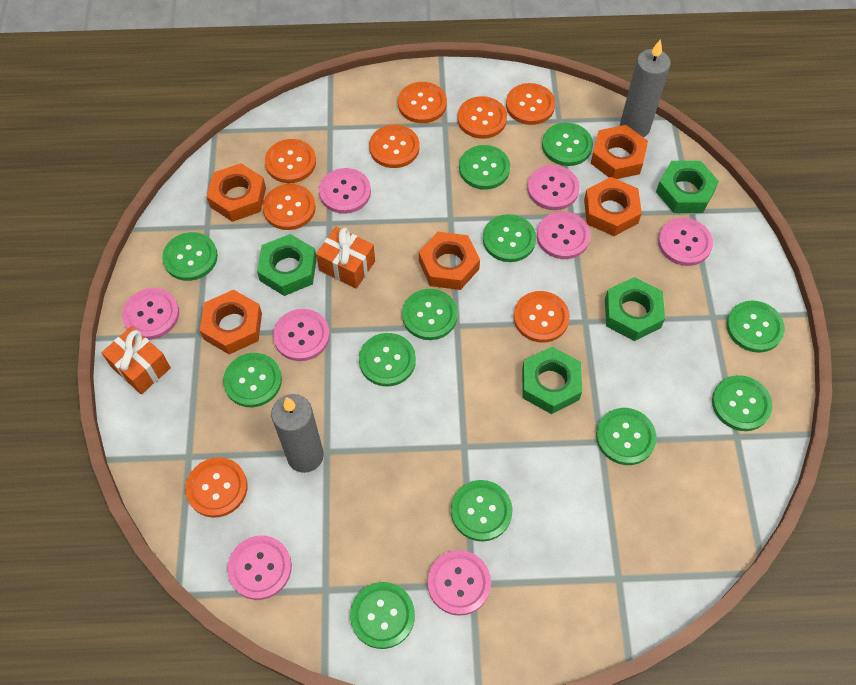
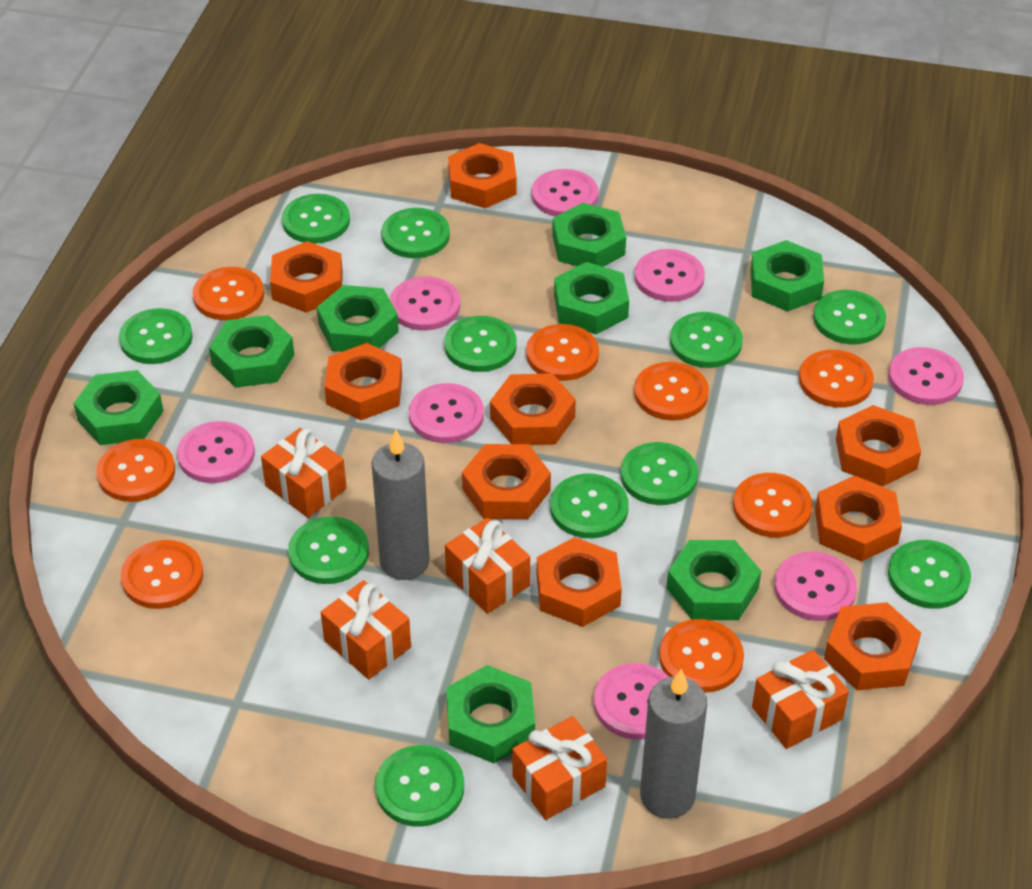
green button: [162,232,218,281] [223,353,282,407] [350,582,415,649] [359,333,416,387] [402,289,458,340] [451,480,512,542] [459,145,510,190] [483,214,536,262] [542,122,593,166] [596,408,657,465] [712,375,773,431] [727,300,785,353] = 12 -> [119,308,193,364] [282,194,350,244] [288,517,369,584] [375,745,464,827] [381,208,450,258] [444,316,517,372] [550,473,629,538] [621,442,698,505] [670,312,743,368] [813,290,886,344] [888,540,971,609] = 11
green nut: [257,234,317,296] [522,347,582,414] [605,277,665,341] [656,161,719,213] = 4 -> [73,370,163,445] [209,315,294,388] [317,285,399,352] [446,665,535,763] [552,203,626,267] [554,262,629,334] [667,540,761,620] [750,240,824,312] = 8
orange gift: [101,326,171,394] [316,227,375,289] = 2 -> [261,428,347,518] [321,580,411,679] [445,518,530,614] [513,716,607,820] [752,650,849,749] = 5
orange nut: [200,290,262,354] [207,163,266,222] [419,232,480,290] [584,177,642,236] [590,125,648,179] = 5 -> [270,241,343,313] [325,343,402,420] [448,143,517,209] [462,444,551,519] [490,373,576,445] [537,537,622,627] [815,476,902,562] [824,602,921,690] [836,405,921,486] = 9

